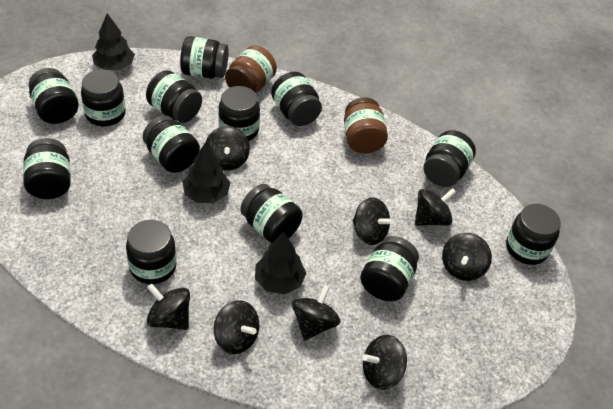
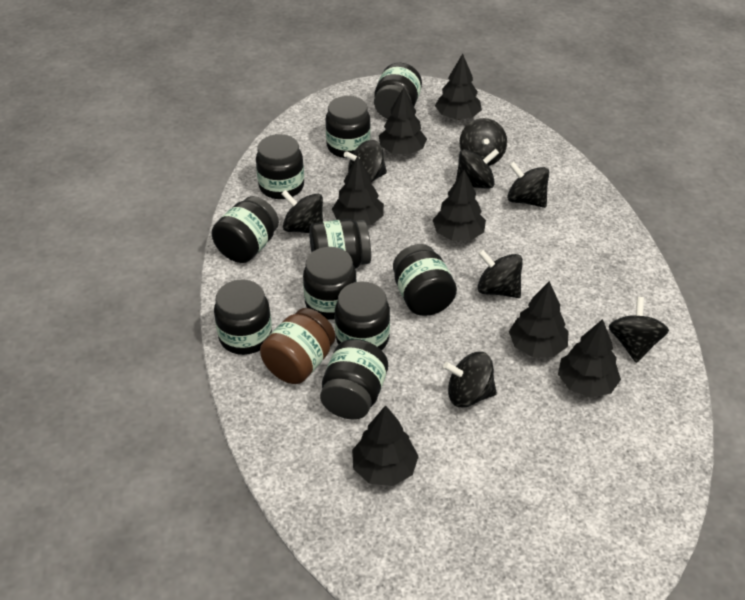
black jar: [23,138,71,199] [29,68,79,124] [81,70,126,126] [126,220,177,284] [143,116,200,173] [146,70,202,123] [180,36,229,79] [218,86,260,141] [240,184,302,243] [271,72,322,126] [360,236,419,301] [423,130,476,187] [506,204,561,265] = 13 -> [212,196,279,263] [214,279,272,355] [256,134,304,199] [303,247,357,320] [309,219,371,269] [320,339,388,420] [326,96,370,158] [335,282,390,351] [374,63,422,119] [393,244,457,316] = 10
black tree: [92,13,135,70] [182,143,230,203] [255,232,306,294] = 3 -> [332,156,384,226] [352,405,419,486] [379,87,427,155] [433,170,486,241] [435,54,482,120] [509,281,569,357] [558,319,621,398] = 7
brown jar: [225,46,277,93] [344,97,388,153] = 2 -> [260,308,336,384] = 1

